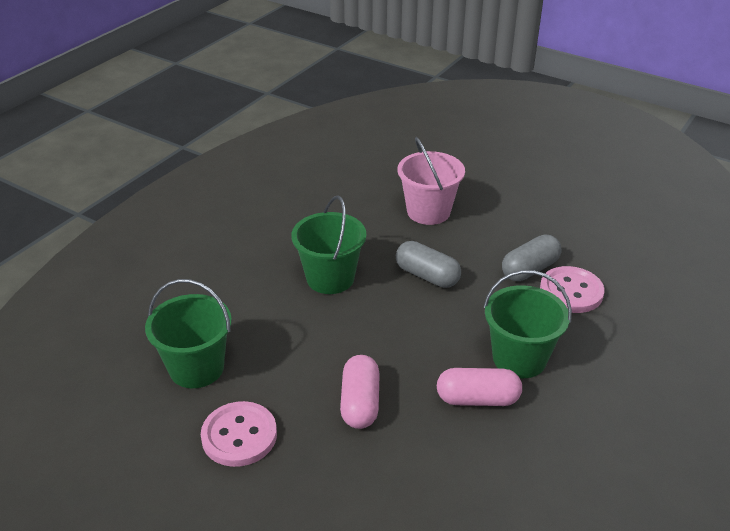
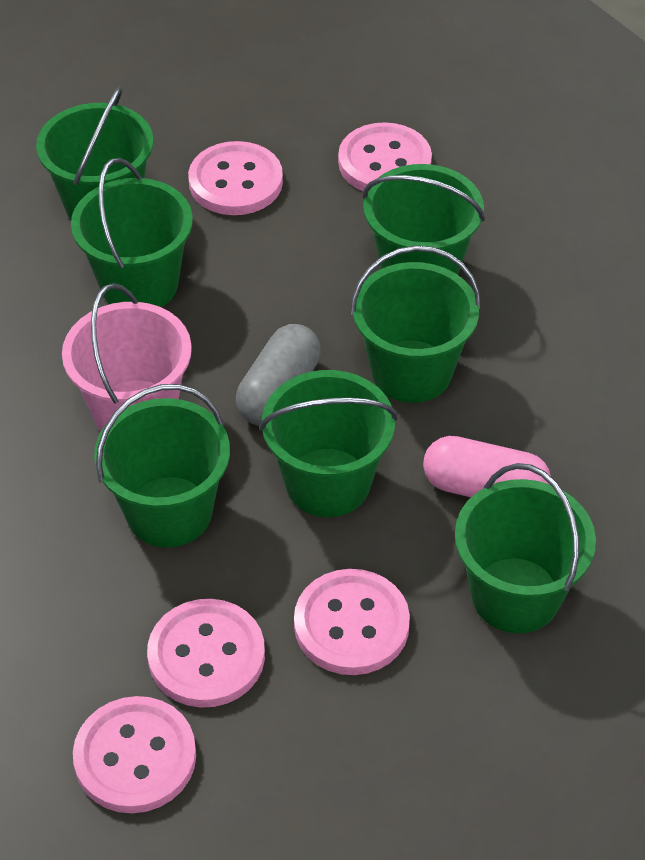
green bucket: [145,279,232,388] [291,195,367,294] [483,270,572,378] = 3 -> [36,86,153,221] [71,158,193,307] [94,384,230,548] [259,370,397,517] [350,245,481,403] [363,164,485,275] [455,463,596,633] = 7
grey capsule: [396,241,461,288] [502,234,561,281] = 2 -> [236,324,321,426] = 1
pink button: [201,401,277,467] [540,266,604,313] = 2 -> [73,696,196,813] [147,599,265,708] [188,141,283,215] [294,569,410,675] [338,122,432,191] = 5
pink capsule: [340,355,380,429] [437,368,522,406] = 2 -> [423,436,551,497] = 1

